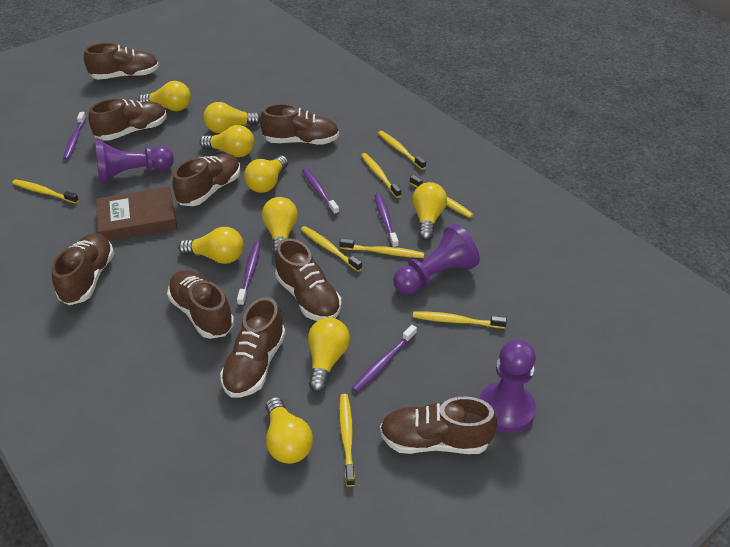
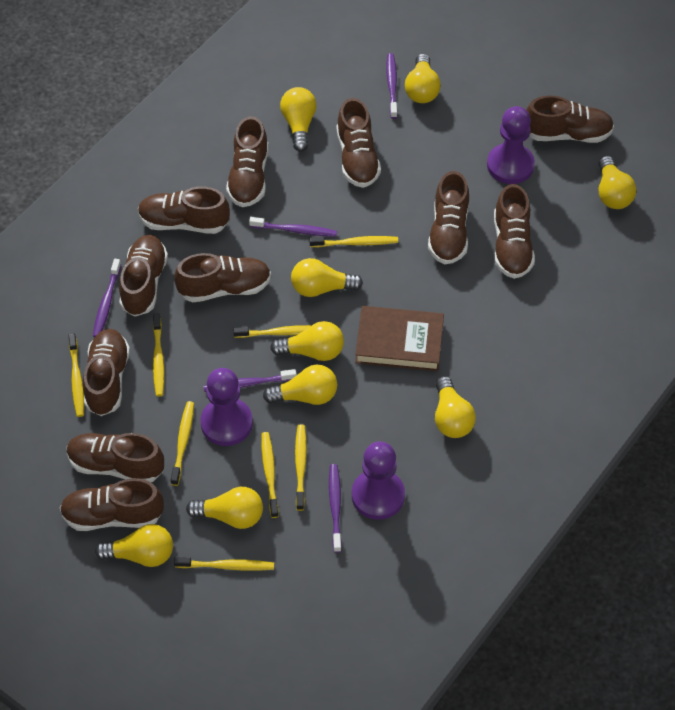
brown shoe: [52,233,114,305] [84,43,159,80] [88,98,167,141] [167,270,234,339] [172,153,241,206] [220,297,286,398] [260,104,339,145] [275,238,341,321] [380,396,497,454] = 9 -> [60,478,164,531] [67,433,164,482] [83,329,130,416] [119,235,168,316] [138,187,230,234] [174,253,271,302] [226,116,268,207] [337,98,381,188] [428,171,469,264] [494,184,535,279] [526,96,614,143] = 11

